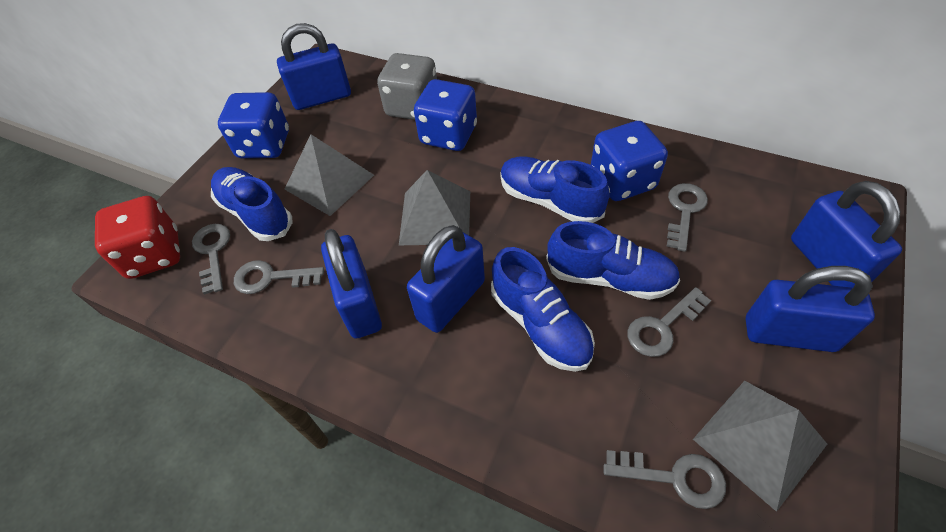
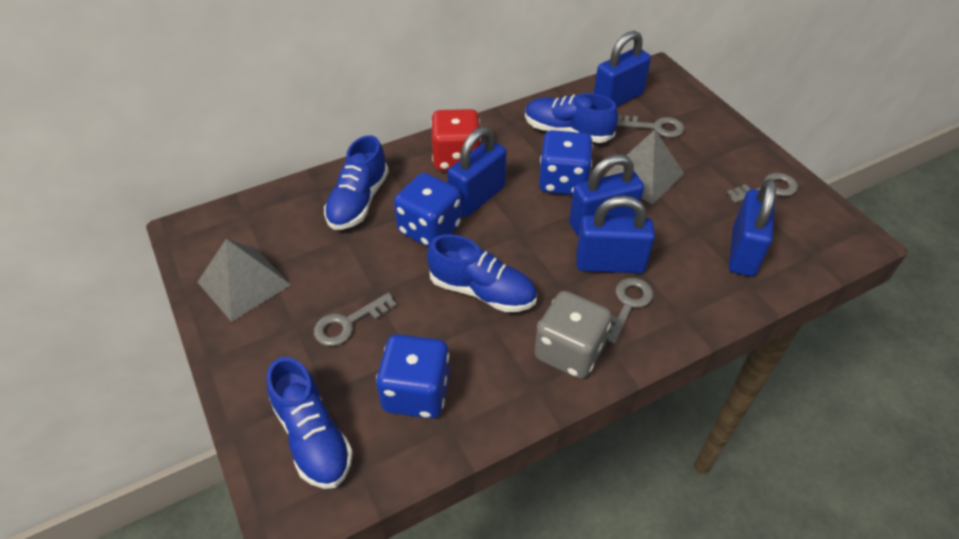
grey key: [192,224,230,295] [234,260,324,294] [604,450,726,509] [628,287,711,357] [667,183,708,252] = 5 -> [314,293,397,346] [607,278,653,344] [617,115,684,138] [727,173,798,203] = 4
grey pyramid: [285,134,374,216] [399,170,470,245] [693,381,827,512] = 3 -> [198,239,291,322] [603,130,685,205] = 2

